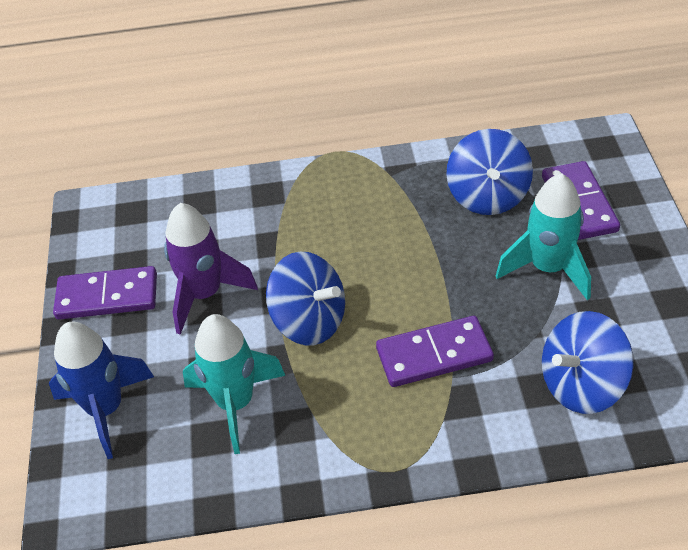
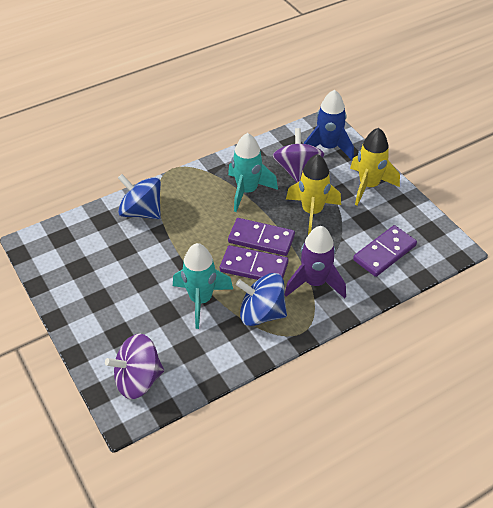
blue spinning top: [266,252,345,345] [446,129,533,215] [542,311,634,414] = 3 -> [118,174,161,219] [236,273,287,326] = 2
purple spinning top: none = 0 -> [105,334,164,399] [272,128,324,183] = 2
yellow rocket: none = 0 -> [286,154,341,235] [350,128,400,206] = 2

